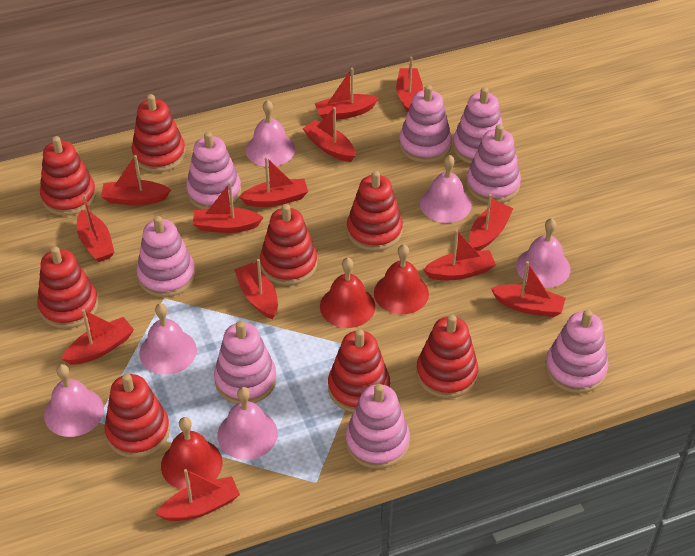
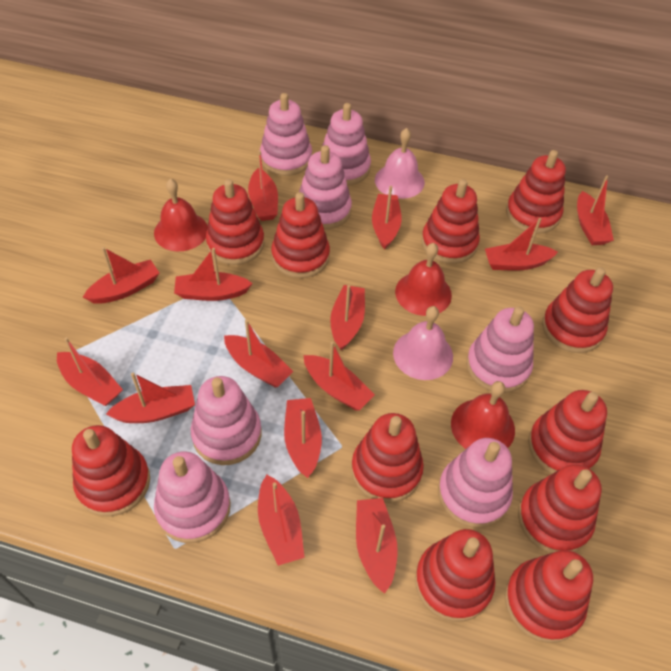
pink bell: [44,364,104,437] [139,303,197,375] [217,387,278,460] [246,100,295,167] [420,155,472,223] [516,218,571,288] = 6 -> [375,128,425,199] [393,306,453,380] = 2
pink stacking toy: [137,216,195,297] [186,132,241,209] [214,321,276,404] [345,384,410,469] [399,85,452,163] [453,87,503,164] [466,124,521,203] [545,310,608,393] = 8 -> [154,451,231,543] [191,376,262,465] [260,93,312,176] [299,145,352,230] [322,103,371,186] [438,438,513,528] [466,306,534,393] = 7
red boat: [62,309,134,365] [77,195,114,262] [101,155,171,205] [156,469,240,521] [193,183,264,233] [234,259,278,319] [239,157,308,207] [302,107,356,162] [315,68,379,120] [396,57,423,113] [423,230,496,280] [469,194,514,251] [491,261,565,317] = 13 -> [57,337,123,406] [83,247,159,304] [106,373,195,423] [174,248,253,301] [224,320,293,388] [248,151,278,221] [258,475,305,566] [284,398,322,478] [303,342,375,410] [330,285,365,350] [356,498,398,594] [372,186,402,250] [485,218,558,271] [577,175,614,245] = 14
red stacking toy: [37,246,98,329] [40,136,96,216] [104,373,170,458] [132,94,186,172] [260,204,317,285] [328,329,390,412] [347,171,403,251] [416,315,478,398] = 8 -> [72,425,150,517] [206,179,264,265] [271,192,330,278] [351,413,424,503] [415,529,495,622] [421,179,480,264] [505,550,593,643] [506,150,566,233] [518,464,602,553] [528,390,607,474] [542,267,613,353] = 11

